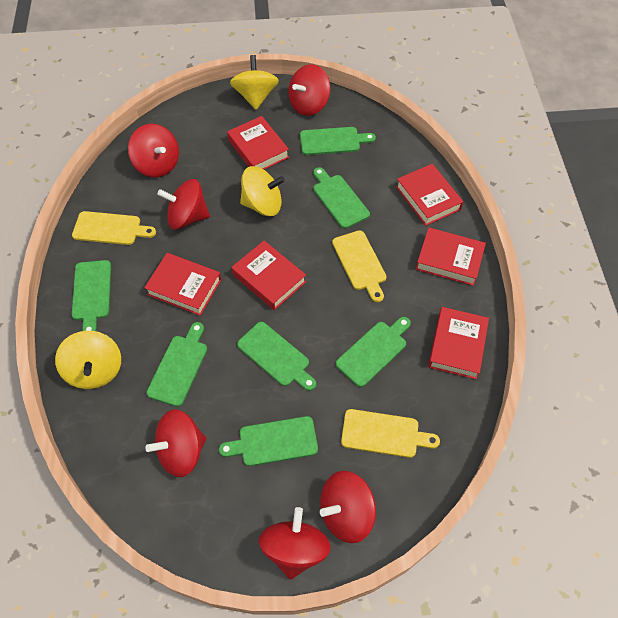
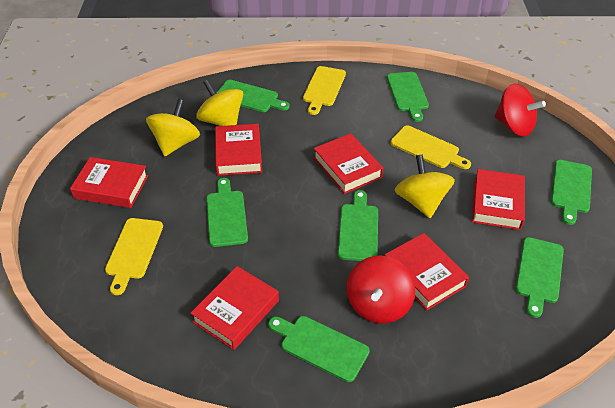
red spinning top: [128,124,179,177] [145,409,206,477] [157,179,210,230] [259,507,331,579] [288,64,330,116] [320,471,376,543] = 6 -> [347,256,415,324] [494,84,546,137] = 2

